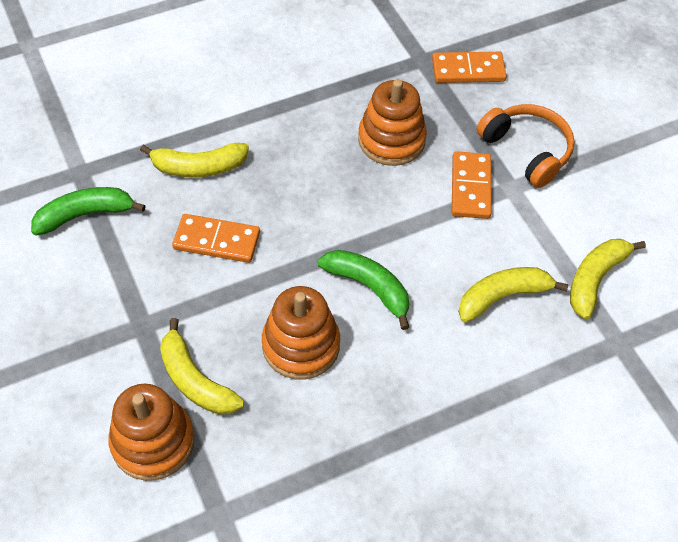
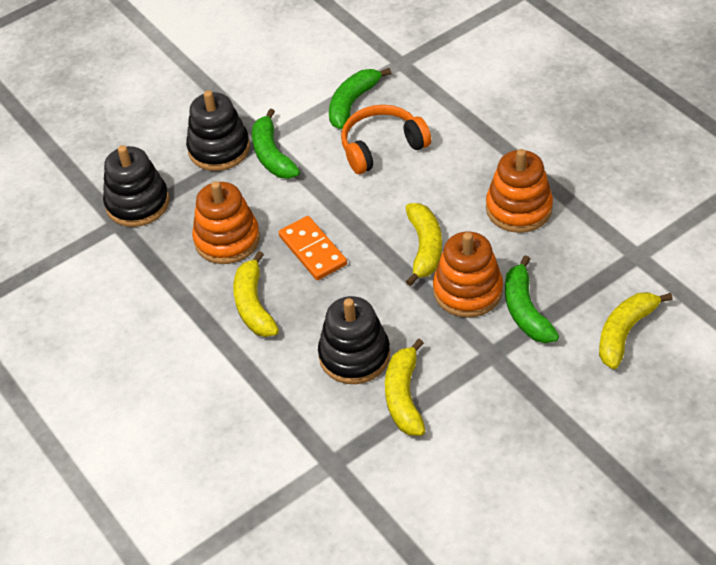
black stacking toy: none = 0 -> [103,145,169,227] [186,90,250,171] [318,296,390,384] = 3
green banana: [31,187,146,236] [318,250,409,330] = 2 -> [252,109,300,179] [329,68,391,129] [505,255,559,343] = 3
orange domino: [172,214,260,263] [432,52,506,83] [452,151,492,219] = 3 -> [278,216,347,280] = 1

